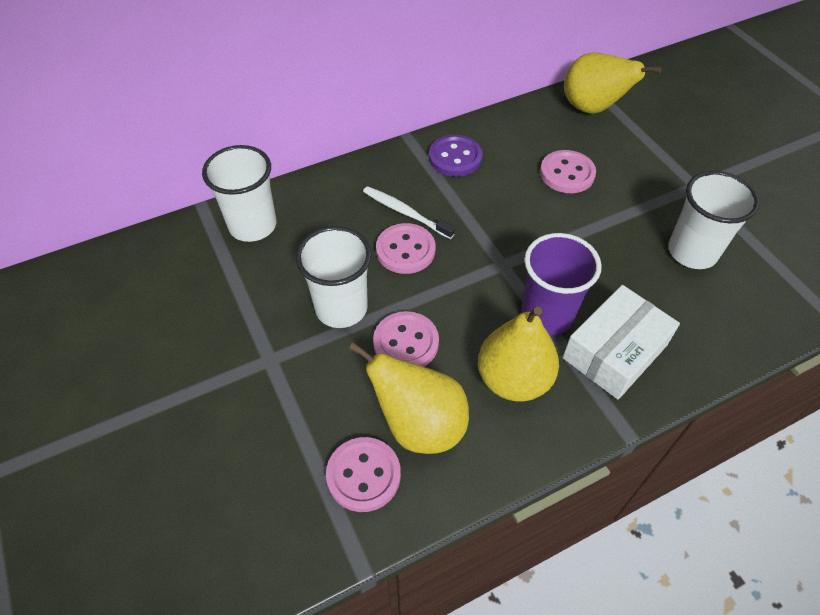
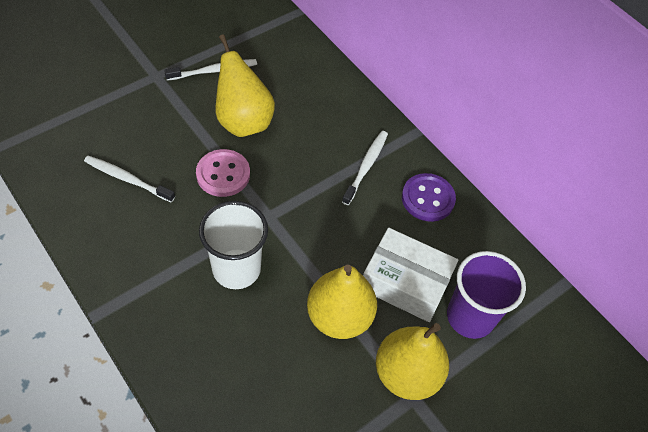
pink button: [326,437,401,512] [373,311,439,367] [376,223,435,274] [540,150,596,193] = 4 -> [196,149,250,197] = 1
white cup: [202,145,276,242] [296,226,372,328] [668,171,760,269] = 3 -> [199,201,268,289] = 1
white toothbrush: [363,186,455,239] = 1 -> [84,156,175,203] [164,59,257,81] [342,131,388,205] = 3

